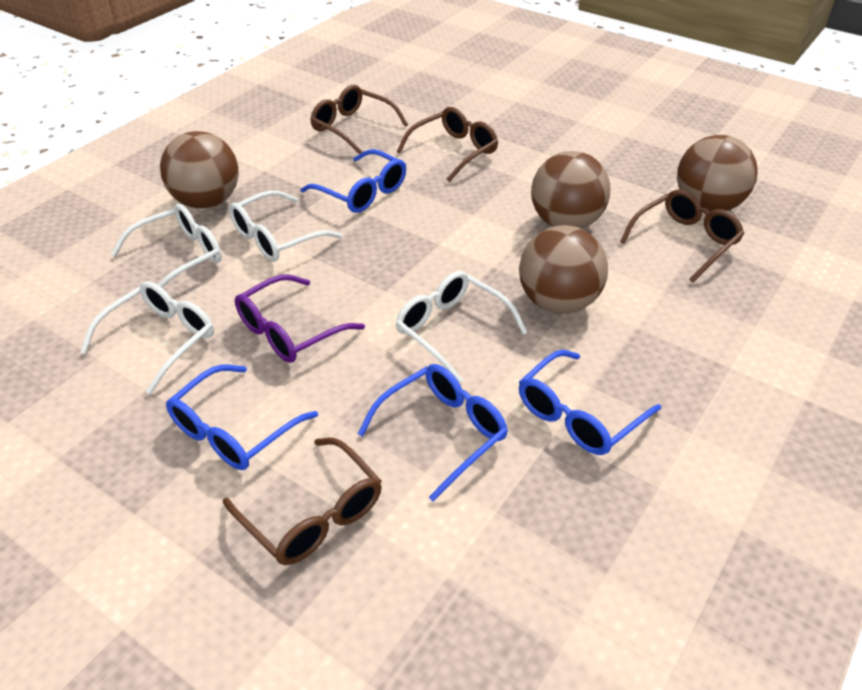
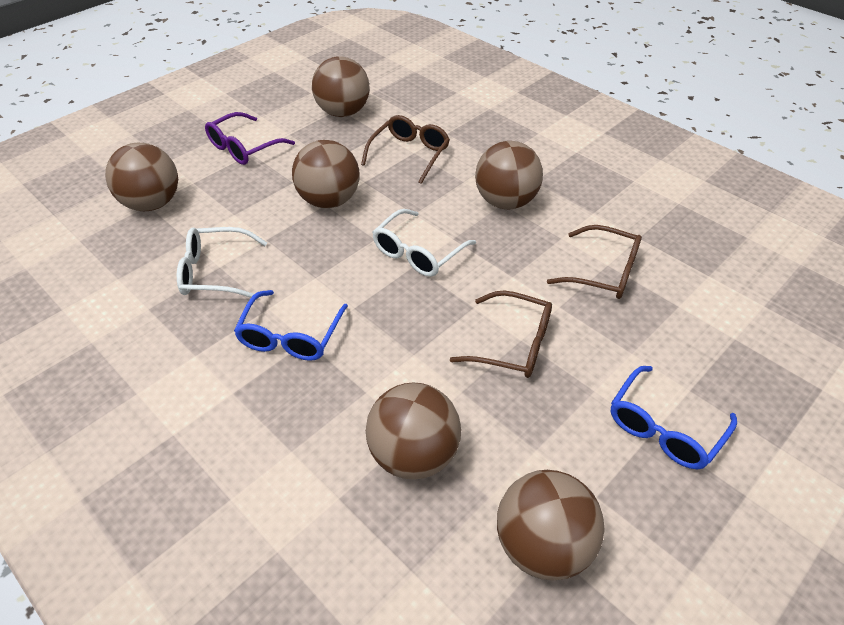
blue glasses: [166,365,318,470] [300,149,406,213] [358,364,508,502] [519,350,661,455] = 4 -> [234,290,348,361] [611,366,737,469] = 2
brown ball: [160,131,239,209] [519,225,608,314] [531,151,610,229] [677,135,758,211] = 4 -> [105,143,178,211] [292,140,360,208] [312,56,370,117] [366,382,461,480] [475,141,543,209] [497,470,605,581] = 6
brown glasses: [223,438,382,565] [310,85,408,154] [397,107,498,182] [620,190,744,282] = 4 -> [361,115,450,184] [450,291,552,378] [547,225,642,299] = 3
white glasses: [80,281,214,394] [111,204,222,288] [229,190,343,262] [396,271,528,383] = 4 -> [177,227,267,298] [372,209,476,277] = 2

